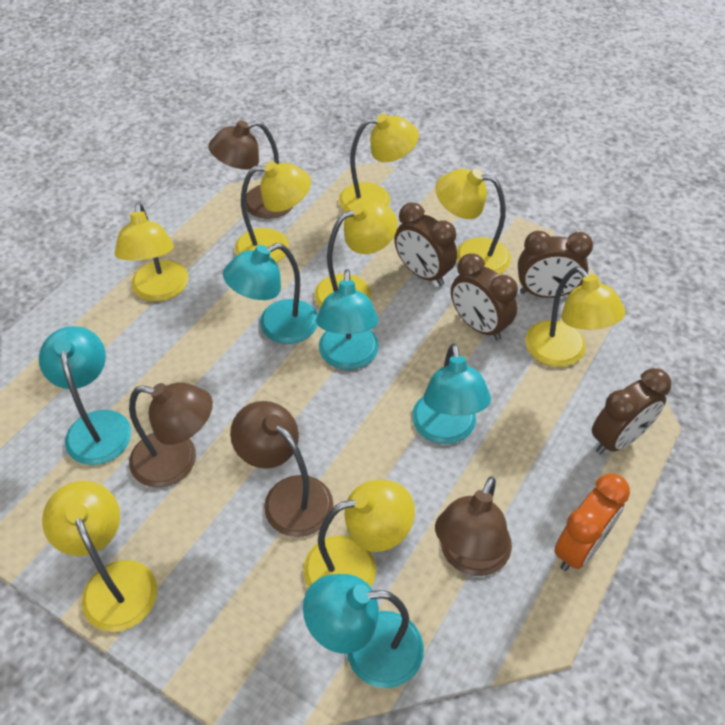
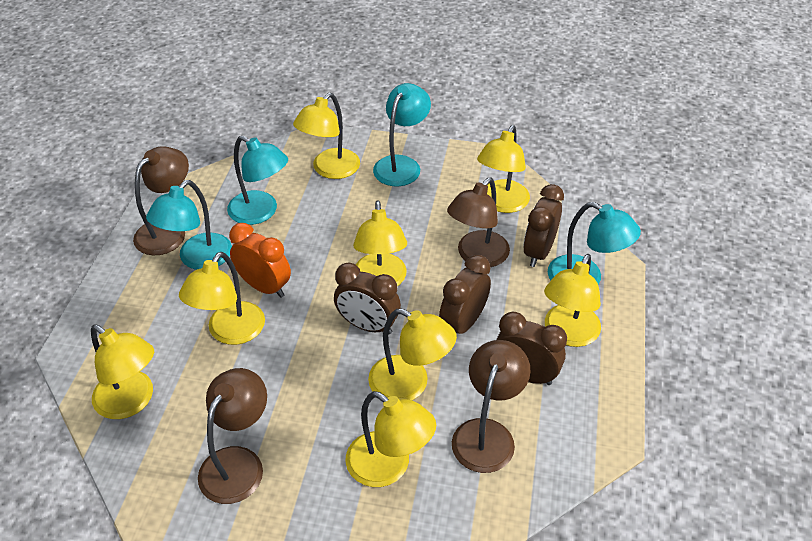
turquoise lamp: [39,326,131,465] [223,243,318,344] [303,574,424,688] [316,269,379,370] [412,343,491,444] = 5 -> [146,180,232,270] [227,136,288,225] [373,83,431,186] [548,202,641,285] = 4

